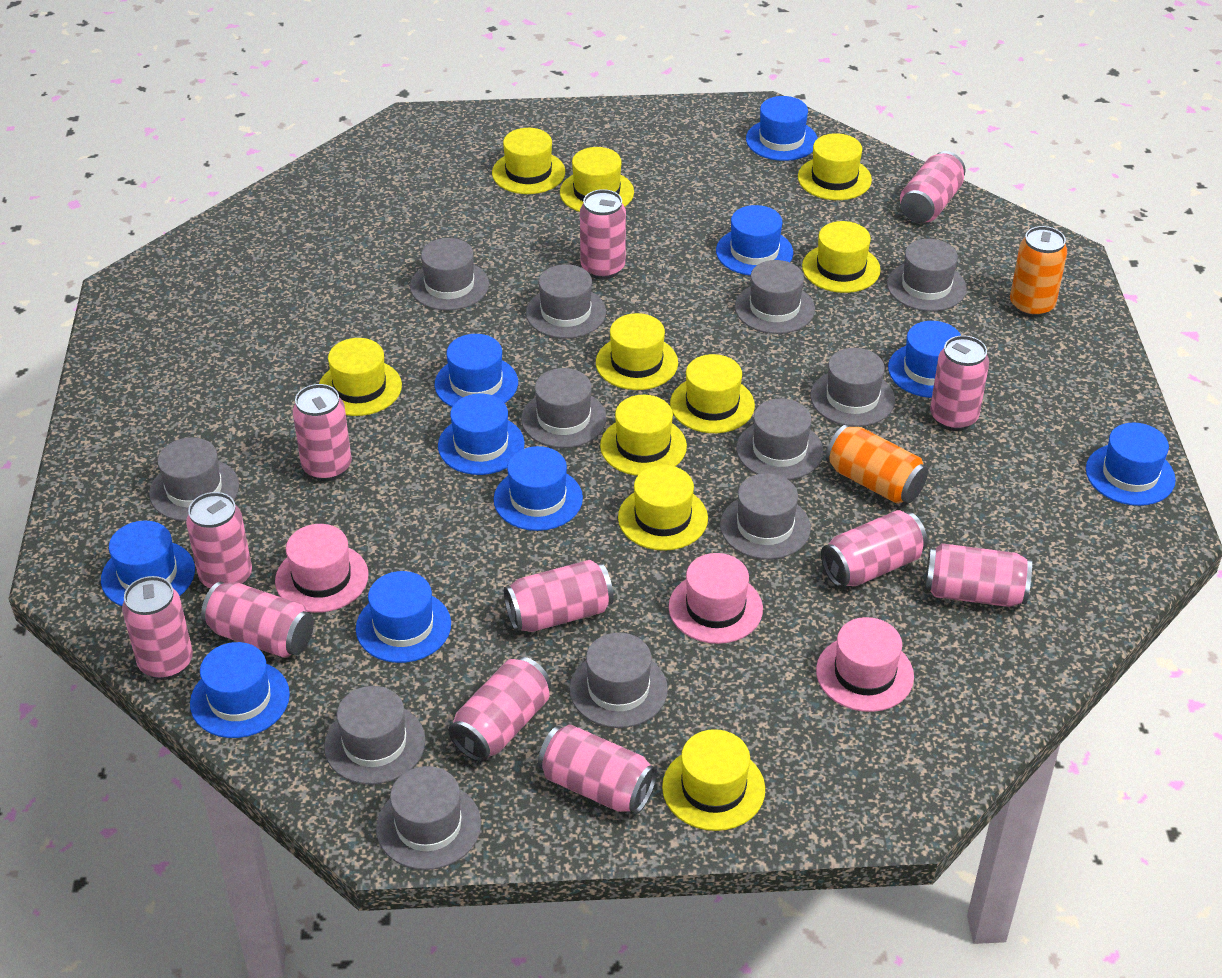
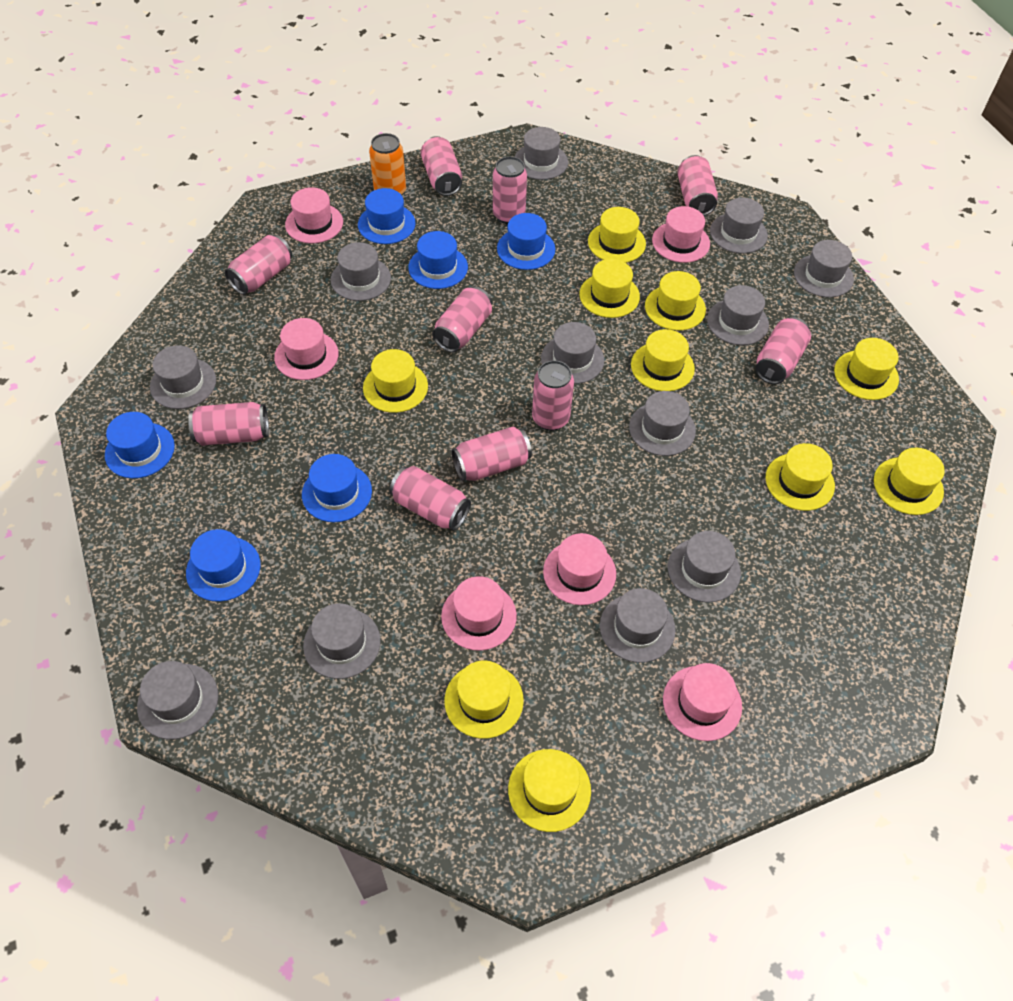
blue hat: [101,521,195,606] [190,642,290,738] [356,571,451,663] [435,334,518,407] [438,394,525,475] [494,446,583,531] [716,205,793,276] [746,96,818,161] [888,321,961,398] [1086,423,1176,506] = 10 -> [105,412,175,478] [186,529,261,602] [302,454,372,522] [358,188,416,244] [408,231,468,289] [497,213,555,270] = 6
orange can: [826,425,928,504] [1010,226,1067,318] = 2 -> [369,133,406,195] = 1
pink can: [122,576,193,680] [186,492,252,588] [201,582,314,658] [293,384,352,481] [449,657,551,762] [504,560,614,632] [538,724,657,814] [580,189,626,279] [821,510,927,588] [900,151,966,223] [925,543,1032,607] [930,335,989,431] = 12 -> [188,402,269,446] [225,235,292,295] [389,466,471,531] [421,136,462,196] [432,286,492,352] [452,427,532,481] [493,156,527,224] [532,360,574,431] [677,155,718,216] [755,317,811,384] = 10
pink hat: [275,524,369,613] [669,553,763,644] [816,617,914,712] = 3 -> [274,318,339,380] [285,187,343,244] [441,576,517,651] [543,533,616,605] [652,206,710,263] [663,663,742,741] = 6

